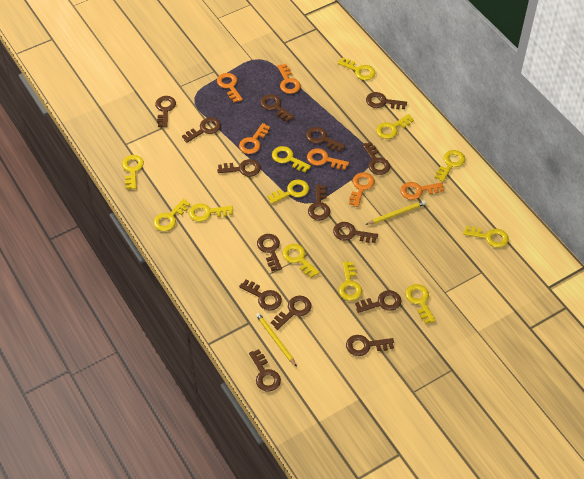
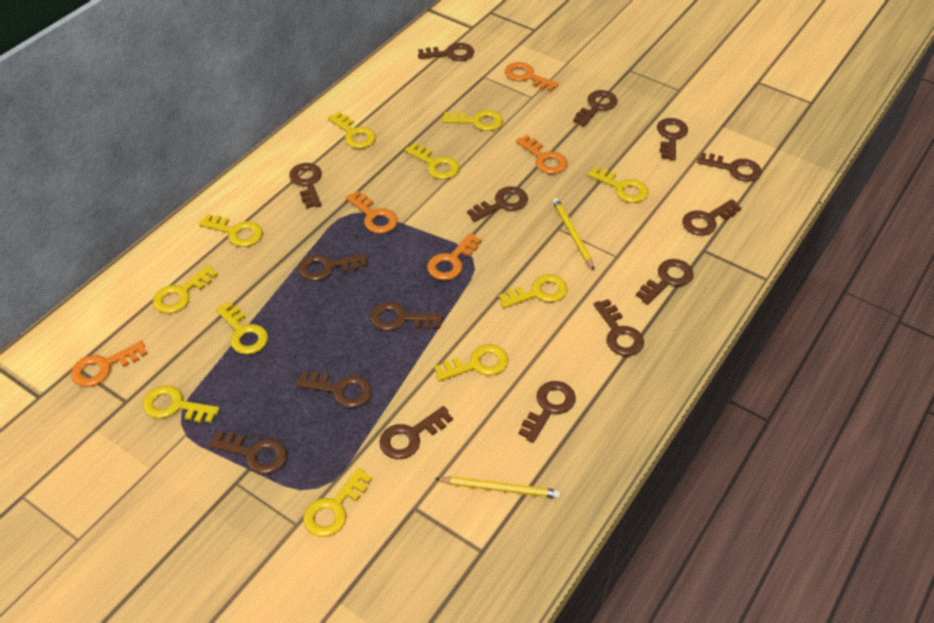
orange key: [217,73,243,103] [239,123,270,154] [277,64,301,94] [307,148,349,170] [349,172,375,207] [401,182,444,200] = 6 -> [71,341,147,387] [346,191,398,234] [427,233,482,280] [505,62,559,92] [516,135,568,174] = 5
yellow key: [122,155,144,189] [153,199,190,231] [189,203,233,222] [267,180,309,204] [272,146,311,172] [282,244,319,278] [338,58,375,80] [339,261,362,301] [376,114,414,139] [405,284,436,324] [435,150,465,182] [463,226,509,248] = 12 -> [143,385,220,423] [153,265,218,314] [199,214,263,247] [216,301,268,355] [303,468,372,537] [328,112,376,149] [405,143,460,179] [434,344,508,381] [442,110,503,131] [498,274,568,308] [588,166,649,203] = 11

